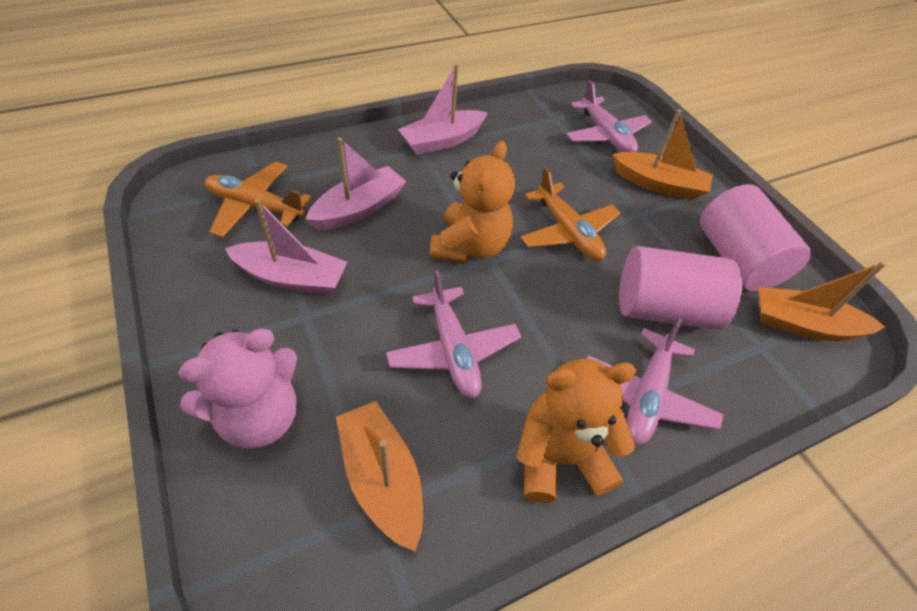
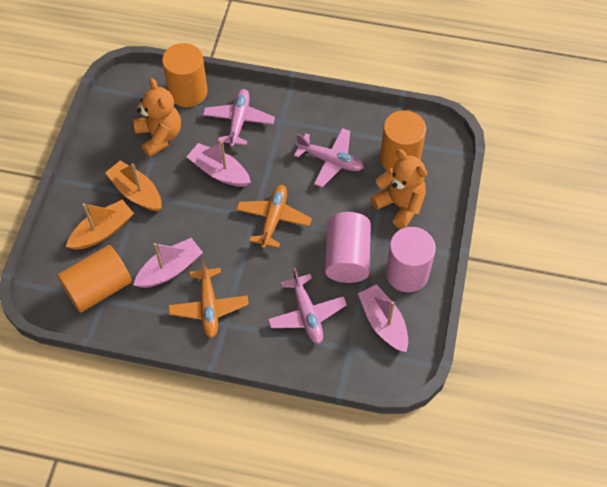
orange boat: [336,401,423,552] [612,109,713,200] [758,261,886,341] = 3 -> [66,200,134,250] [105,160,162,211] = 2
orange cylinder: none = 0 -> [57,245,132,313] [162,43,208,107] [380,110,426,170] = 3
pink teddy bear: [178,328,297,449] = 1 -> none = 0

